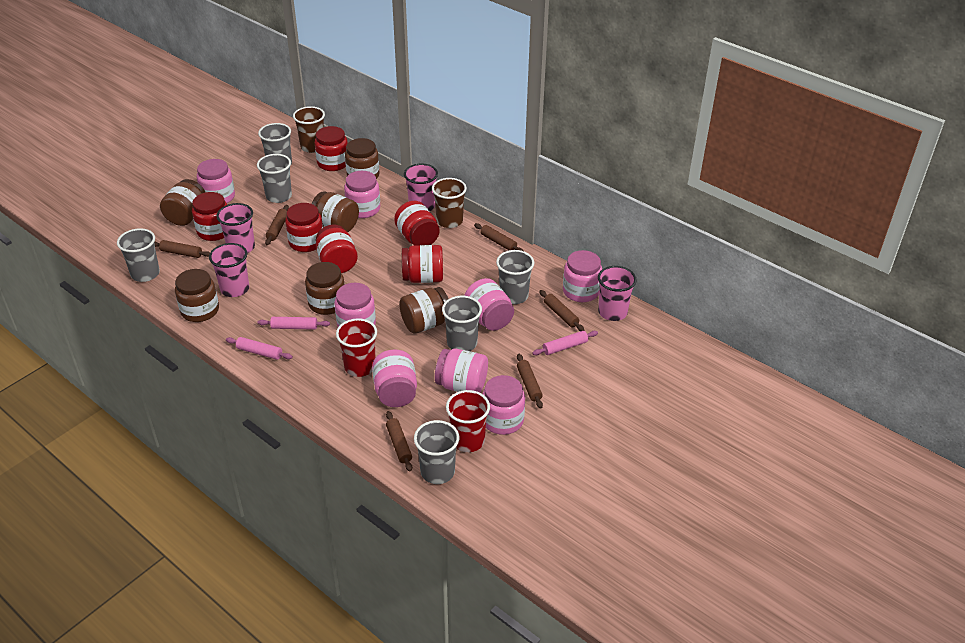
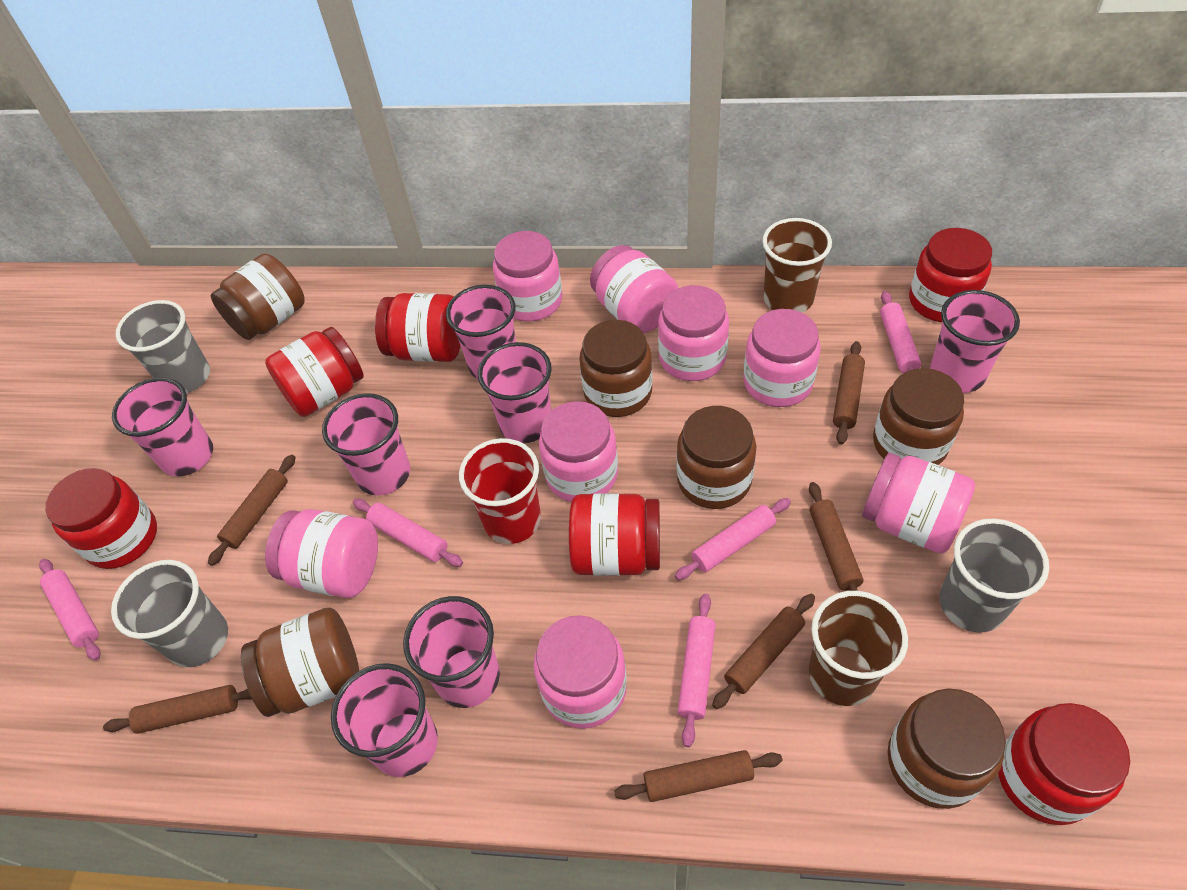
grey cup: [117,228,160,282] [257,154,292,203] [258,123,292,164] [414,420,459,484] [442,296,482,351] [496,250,534,304] = 6 -> [111,560,228,667] [115,300,210,394] [939,519,1049,633] = 3
pink cup: [209,243,249,297] [216,203,255,253] [404,163,438,211] [598,266,637,321] = 4 -> [112,377,213,477] [322,393,410,495] [331,663,438,777] [403,596,500,708] [446,285,516,379] [478,342,552,443] [930,290,1020,393] = 7
pink rolling pin: [226,337,293,360] [258,317,330,330] [532,331,598,355] = 3 -> [39,559,101,661] [353,499,463,567] [675,498,791,580] [678,594,716,747] [880,291,921,373] = 5
red cup: [336,318,377,377] [446,390,490,452] = 2 -> [459,438,541,544] = 1

